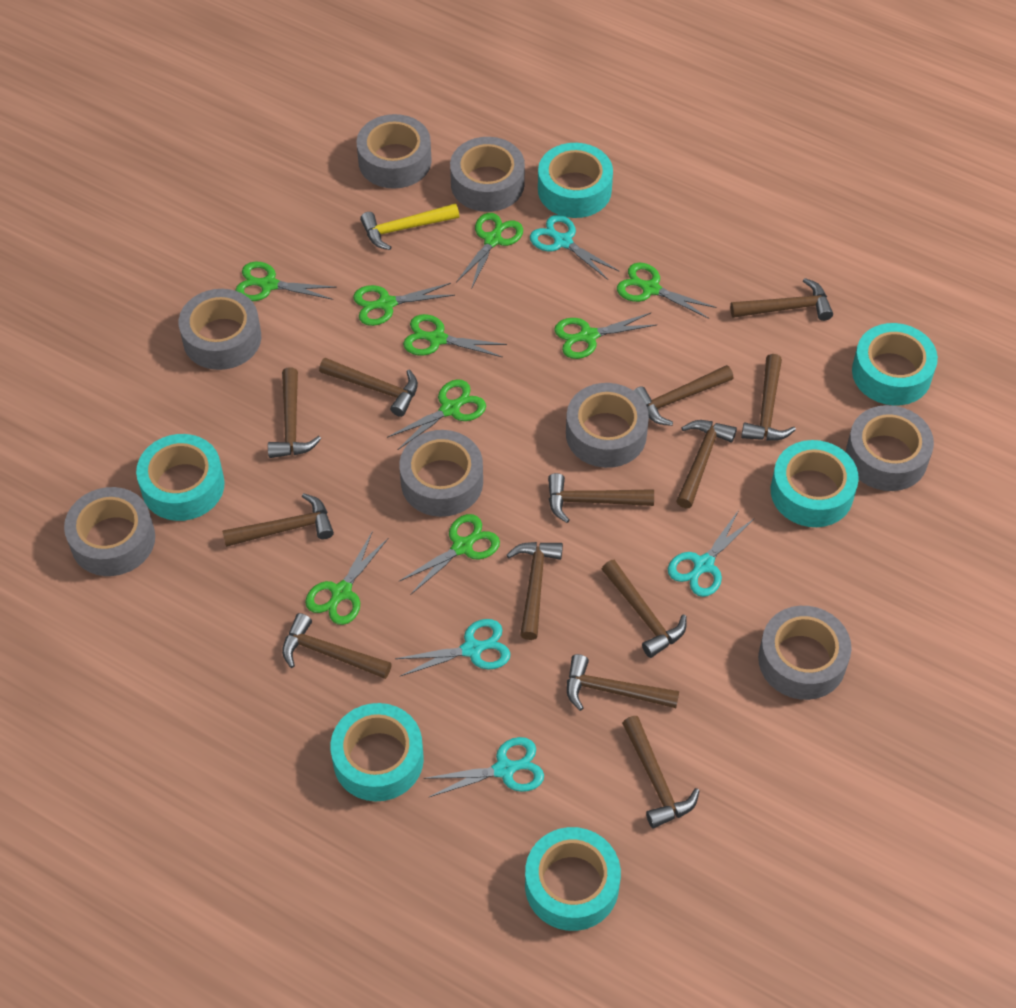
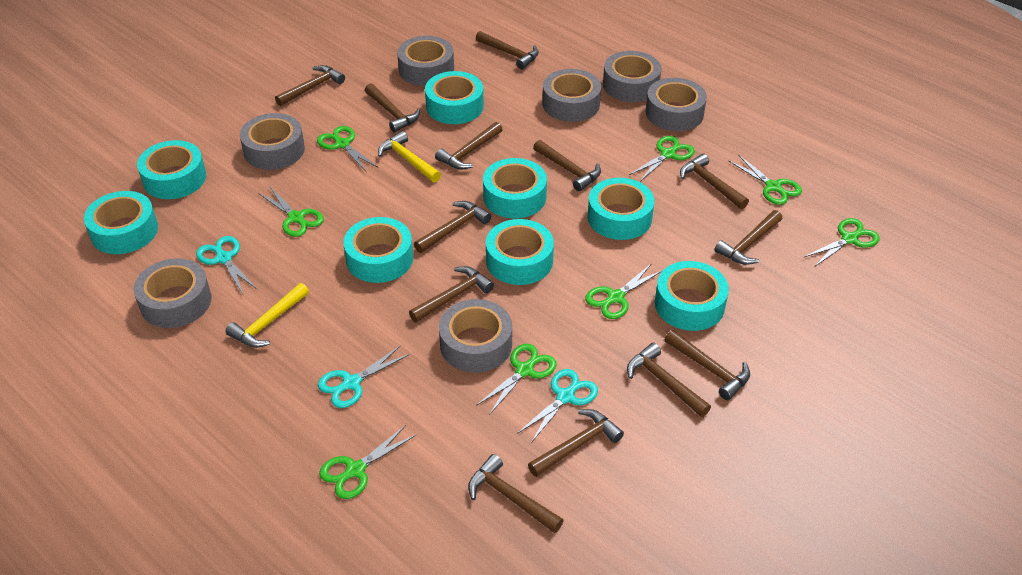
green scissors: [235,262,337,301] [305,531,388,625] [353,283,455,326] [387,379,486,450] [398,514,500,595] [403,314,507,358] [456,213,523,289] [554,313,657,359] [617,263,717,319] = 9 -> [258,187,324,237] [317,126,378,171] [319,425,417,499] [476,344,557,415] [585,263,663,319] [629,136,695,182] [729,154,802,205] [804,218,880,266] = 8
grey tape: [64,487,155,576] [179,289,261,370] [357,114,432,189] [399,430,483,517] [450,137,525,212] [566,383,649,468] [758,606,852,700] [846,405,934,491] = 8 -> [133,258,211,328] [240,113,305,170] [397,36,454,86] [439,299,512,373] [543,69,601,122] [603,51,661,102] [646,78,707,131] = 7
turquoise scissors: [395,619,510,676] [424,737,544,797] [530,215,619,280] [668,510,755,597] = 4 -> [196,236,258,294] [318,345,410,408] [517,369,598,443] = 3
turquoise tape: [136,434,225,521] [330,703,424,801] [525,827,621,931] [538,143,613,218] [771,440,859,527] [852,323,938,405] = 6 -> [84,191,158,254] [137,140,206,199] [343,217,413,283] [425,71,484,124] [483,158,547,219] [486,219,554,285] [588,178,654,240] [655,261,729,331] = 8
yellow hammer: [360,203,459,250] = 1 -> [226,283,309,348] [378,131,441,182] = 2

